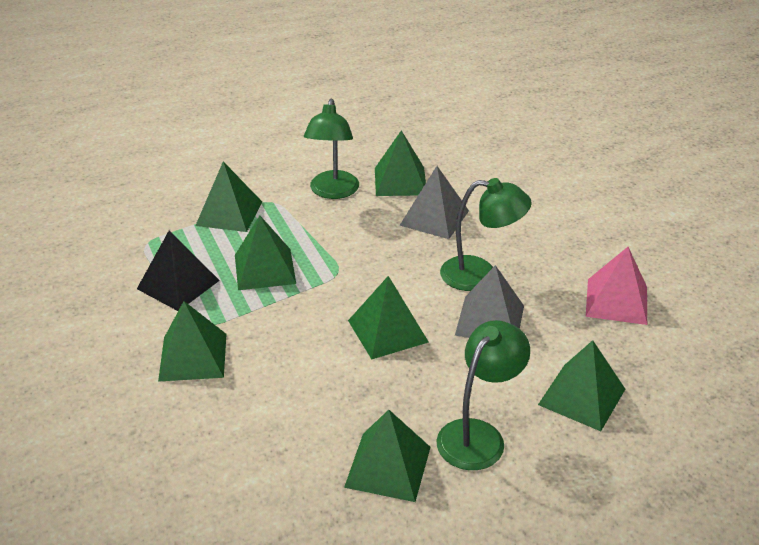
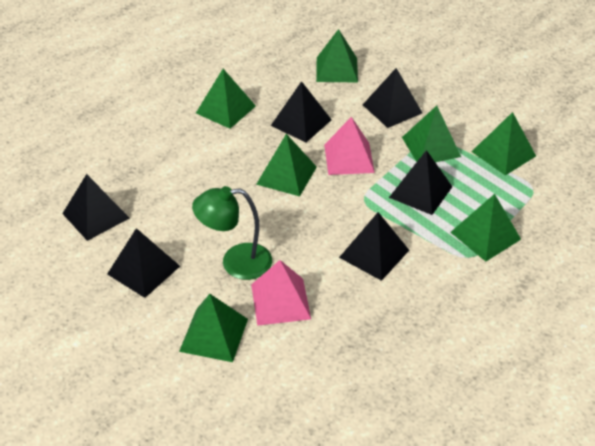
black pyramid: [137,230,220,311] = 1 -> [62,174,130,241] [107,228,180,298] [271,81,332,142] [339,212,409,281] [363,68,422,128] [389,150,452,215] = 6
green lamp: [304,99,359,199] [436,320,530,470] [440,178,532,291] = 3 -> [192,186,272,280] = 1
grey pyramid: [400,166,469,239] [455,265,524,338] = 2 -> none = 0
pink pyramid: [586,247,647,325] = 1 -> [251,260,311,326] [324,117,375,175] = 2

